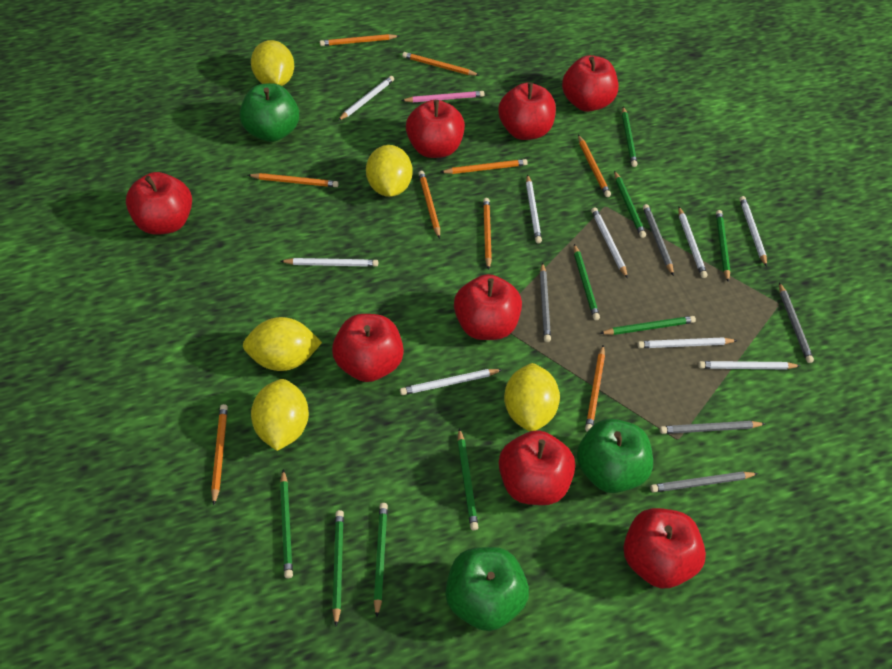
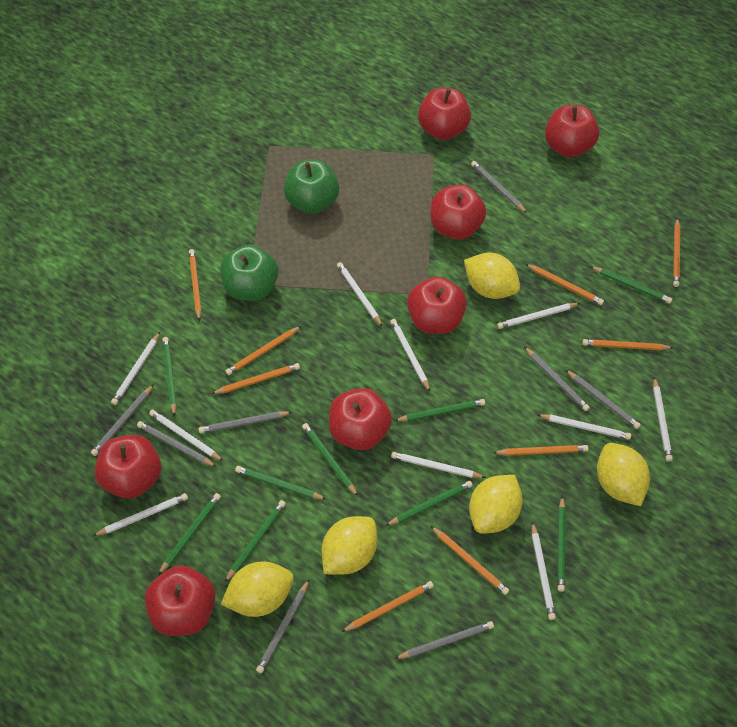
green apple: [239,83,299,142] [445,547,529,631] [577,419,653,493] = 3 -> [220,244,278,301] [284,160,339,214] = 2
grey pencil: [540,262,551,342] [643,204,674,276] [650,472,758,493] [660,421,765,434] [779,282,814,363] = 5 -> [91,384,154,456] [137,421,217,467] [199,411,292,433] [256,579,309,673] [395,621,494,659] [471,161,527,213] [524,347,590,411] [566,370,641,429] = 8
pink pencil: [401,91,484,102] = 1 -> none = 0
red apple: [126,172,192,235] [332,314,404,382] [406,100,465,158] [454,274,522,340] [498,82,556,140] [499,430,575,505] [562,55,618,112] [623,508,706,588] = 8 -> [95,435,161,499] [145,565,216,636] [329,388,392,450] [407,276,467,334] [418,88,471,140] [431,185,486,240] [545,105,599,157] = 7
white pencil: [280,258,378,267] [338,76,394,121] [400,369,502,395] [526,174,542,243] [591,207,628,279] [637,337,738,348] [678,207,707,278] [698,361,800,369] [739,196,767,267] = 9 -> [93,493,188,536] [111,332,160,405] [149,410,223,461] [337,262,383,327] [390,319,430,391] [391,452,486,478] [497,303,580,329] [532,521,556,620] [538,414,631,440] [653,377,673,462] = 10

